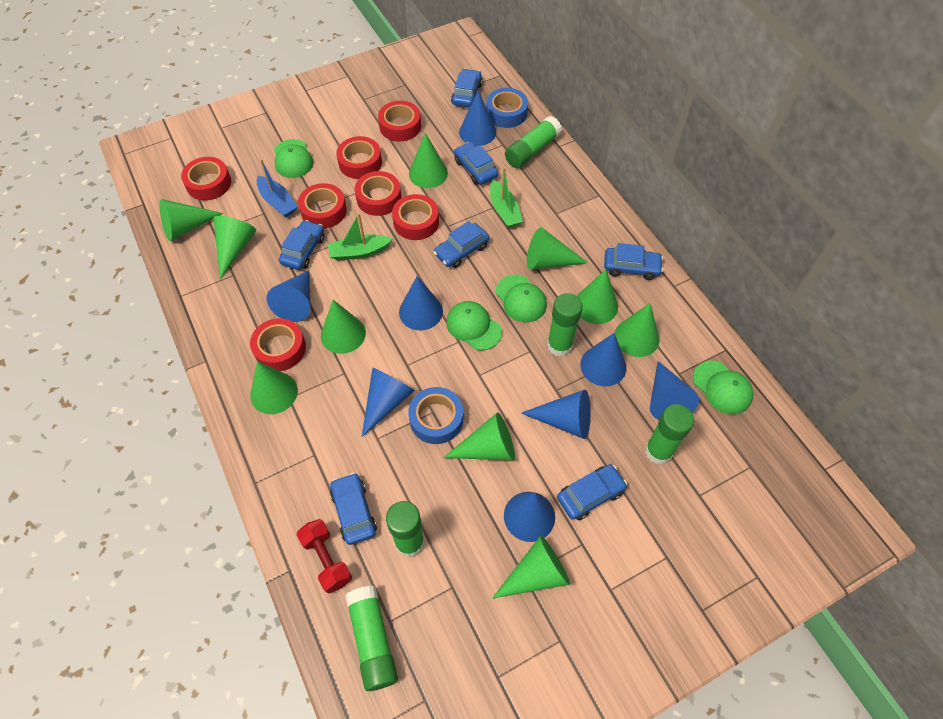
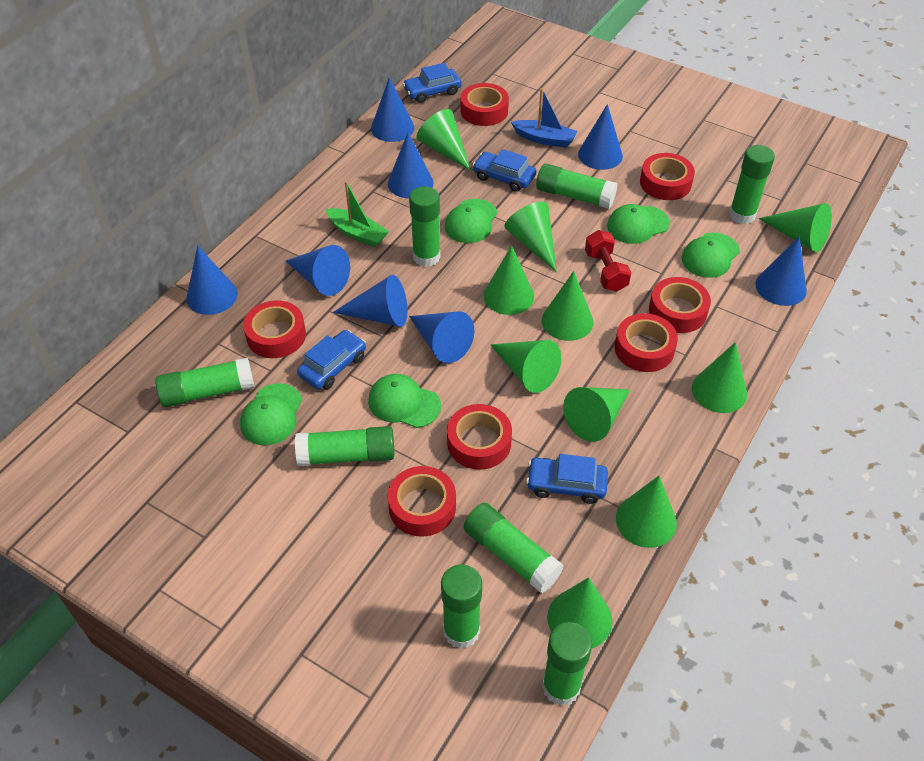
blue car: [279,220,324,270] [330,473,377,545] [434,221,489,268] [451,69,483,107] [454,142,498,185] [557,464,627,520] [604,243,663,280] = 7 -> [297,330,366,389] [403,63,461,103] [473,149,536,192] [526,454,608,504] = 4
blue tape: [408,387,463,444] [486,88,528,128] = 2 -> none = 0
green boat: [328,213,392,260] [490,167,523,228] = 2 -> [326,181,389,247] = 1
green cap: [274,139,314,178] [446,301,502,350] [496,275,547,323] [693,361,753,414] = 4 -> [240,383,302,445] [368,374,441,428] [445,199,498,243] [607,204,670,244] [682,233,740,278] = 5
green glue stick: [345,586,398,691] [386,501,425,557] [505,116,562,168] [547,293,583,357] [645,404,694,464] = 5 -> [155,358,254,407] [295,426,395,466] [409,186,440,267] [441,564,482,649] [463,503,563,593] [536,164,617,209] [542,622,592,706] [729,145,775,224] = 8

